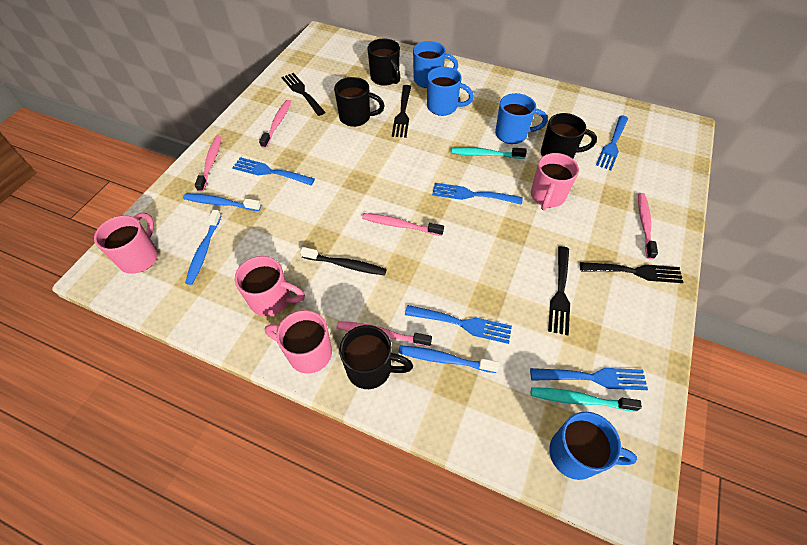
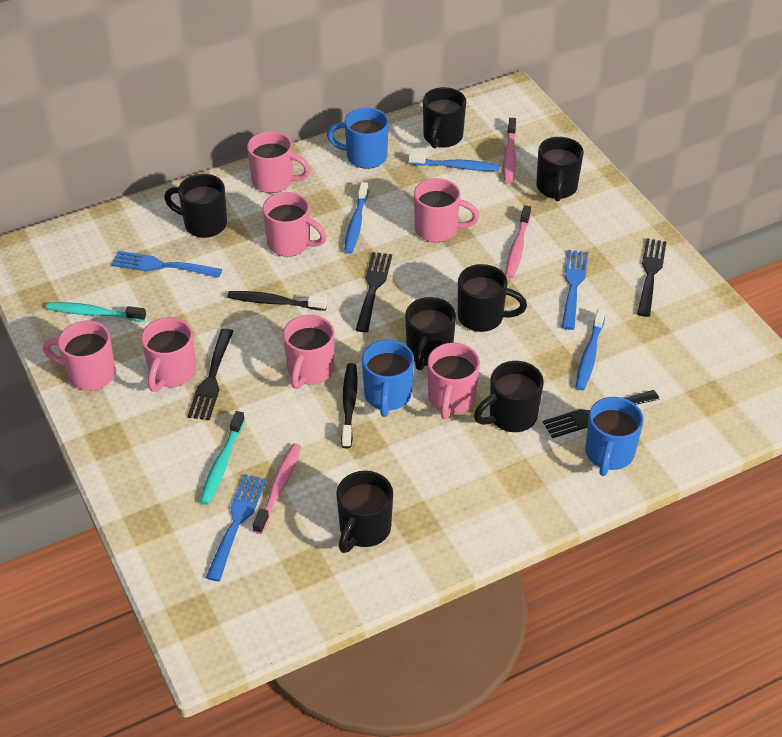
black mug: [334,77,385,127] [339,325,413,389] [368,38,400,86] [541,113,597,159] = 4 -> [164,174,227,238] [336,471,393,553] [405,297,456,370] [423,87,466,148] [458,264,527,332] [474,361,544,432] [536,137,584,201] = 7
black toothbrush: [300,247,387,275] = 1 -> [227,291,327,311] [341,363,357,448] = 2
blue fork: [232,157,315,185] [405,305,512,344] [432,183,523,205] [530,368,648,390] [596,115,628,170] = 5 -> [112,251,222,278] [206,474,267,581] [562,250,588,330] = 3
blue mug: [413,41,458,88] [427,67,474,116] [495,93,548,144] [549,412,637,480] = 4 -> [327,108,389,169] [362,340,414,417] [585,397,644,476] = 3
pink mug: [94,213,158,274] [235,256,305,317] [265,310,332,373] [531,153,579,210] = 4 -> [43,321,116,391] [141,317,196,392] [247,131,311,193] [263,192,327,257] [283,315,334,389] [414,178,479,242] [428,343,480,419] = 7
pink toothbrush: [195,136,222,192] [259,100,291,148] [336,321,432,347] [362,213,444,236] [638,193,658,260] = 5 -> [253,443,301,534] [503,118,516,184] [505,205,531,278] = 3

